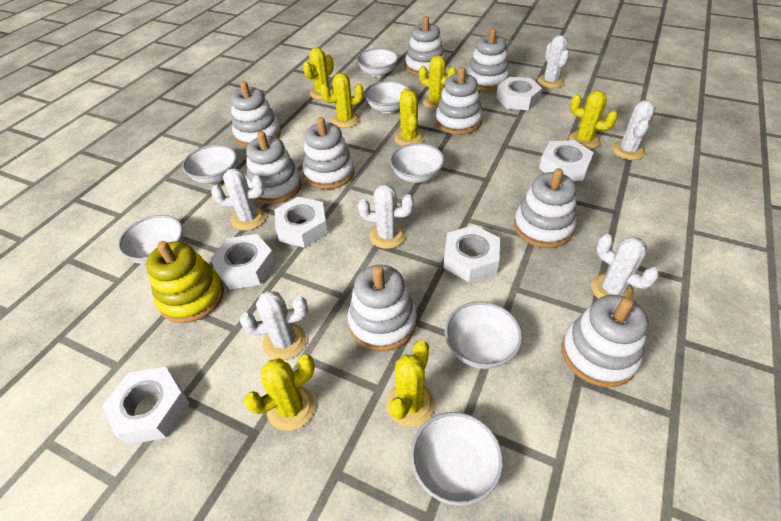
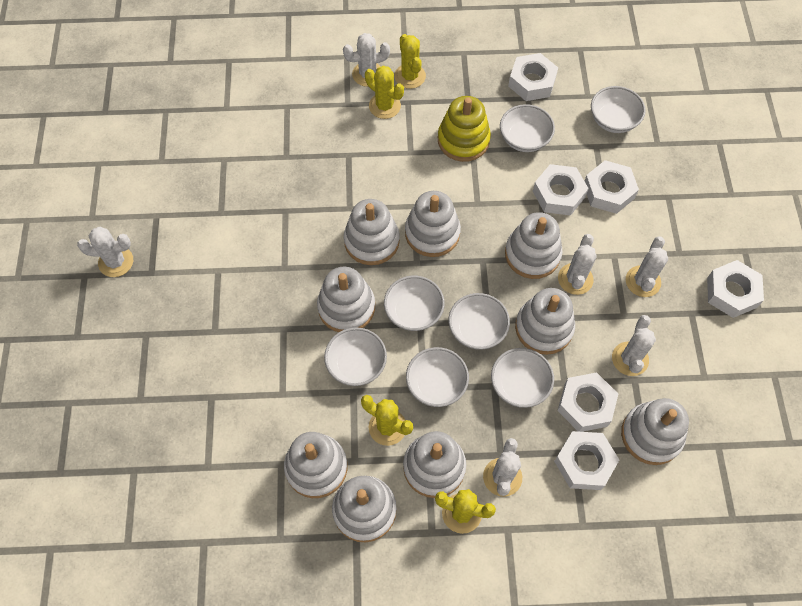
yellow cactus: [244,354,315,431] [303,48,334,100] [320,73,364,128] [386,340,435,427] [394,88,424,146] [419,55,457,110] [569,91,618,149] = 7 -> [361,395,413,446] [365,66,404,119] [394,34,426,89] [435,489,496,534] = 4

